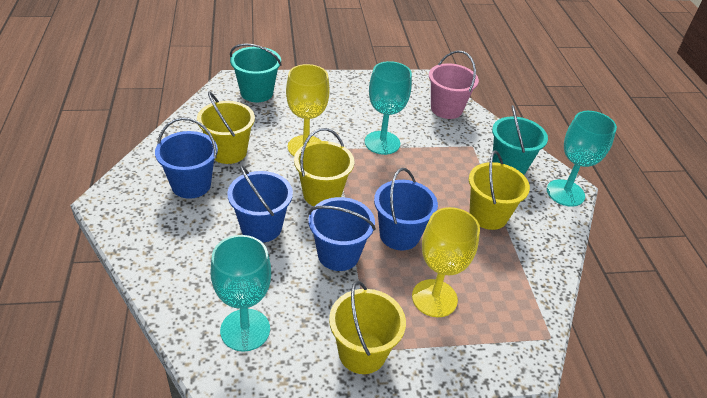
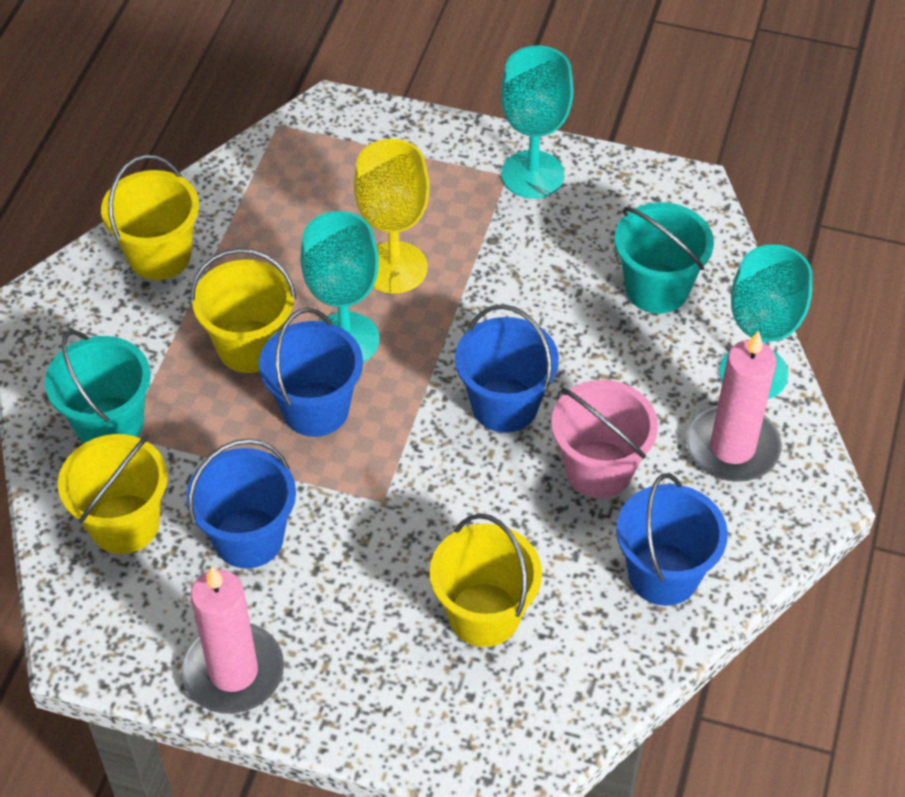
pink candle: none = 0 -> [181,566,284,714] [686,330,782,482] = 2
yellow goblet: [286,64,330,156] [412,207,480,317] = 2 -> [354,139,430,294] = 1

